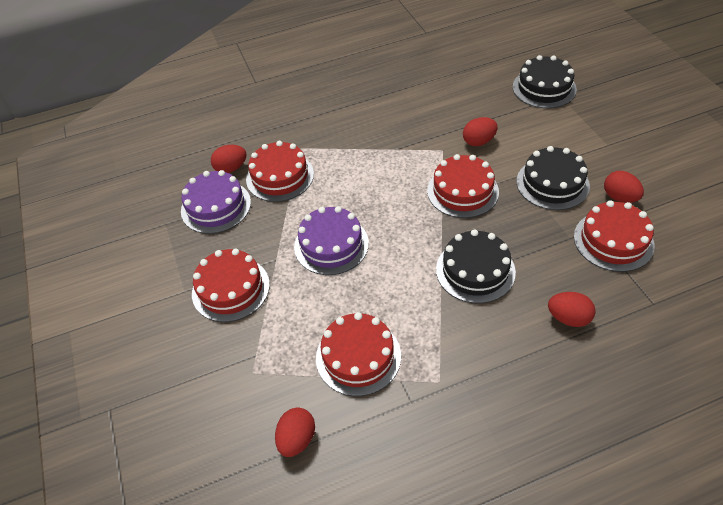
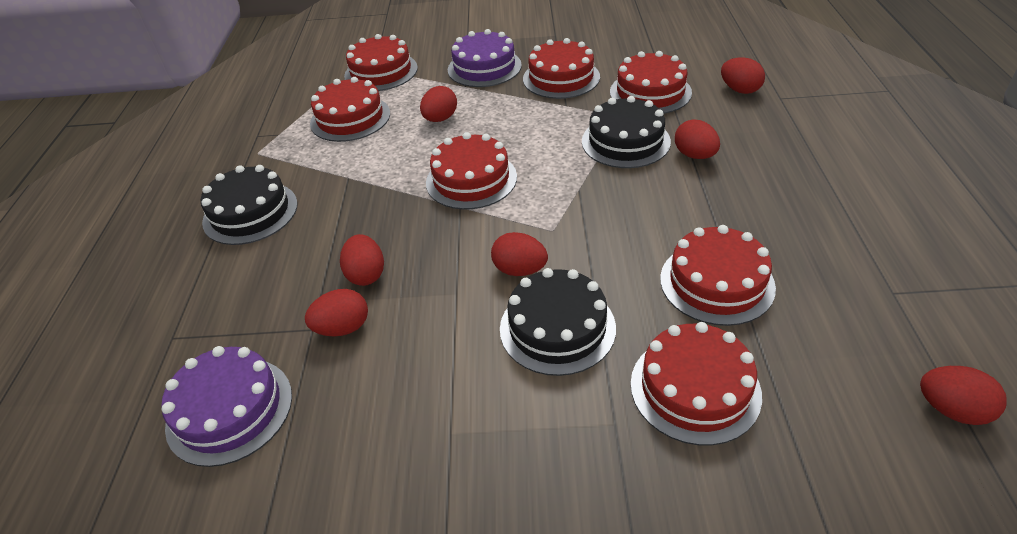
red cake: [192,248,270,322] [246,141,314,202] [316,312,401,396] [427,154,499,218] [574,200,655,272] = 5 -> [310,77,390,142] [344,34,418,91] [426,132,517,210] [523,38,600,99] [610,51,692,114] [631,322,762,445] [660,225,776,326] = 7
red egg: [211,145,247,173] [275,407,315,457] [463,117,498,146] [548,292,596,327] [604,171,644,203] = 5 -> [305,289,368,337] [340,234,384,286] [420,86,457,122] [491,232,548,276] [675,119,720,159] [721,58,765,94] [920,366,1007,425] = 7

